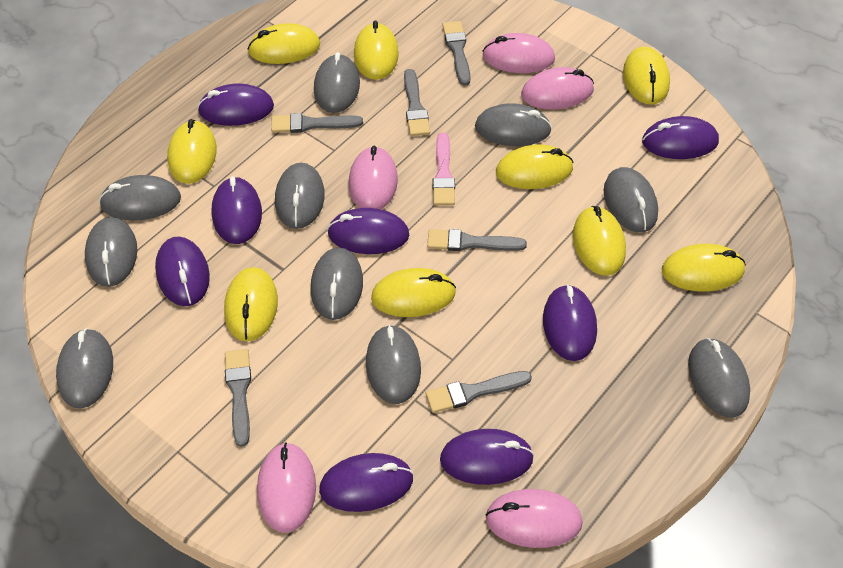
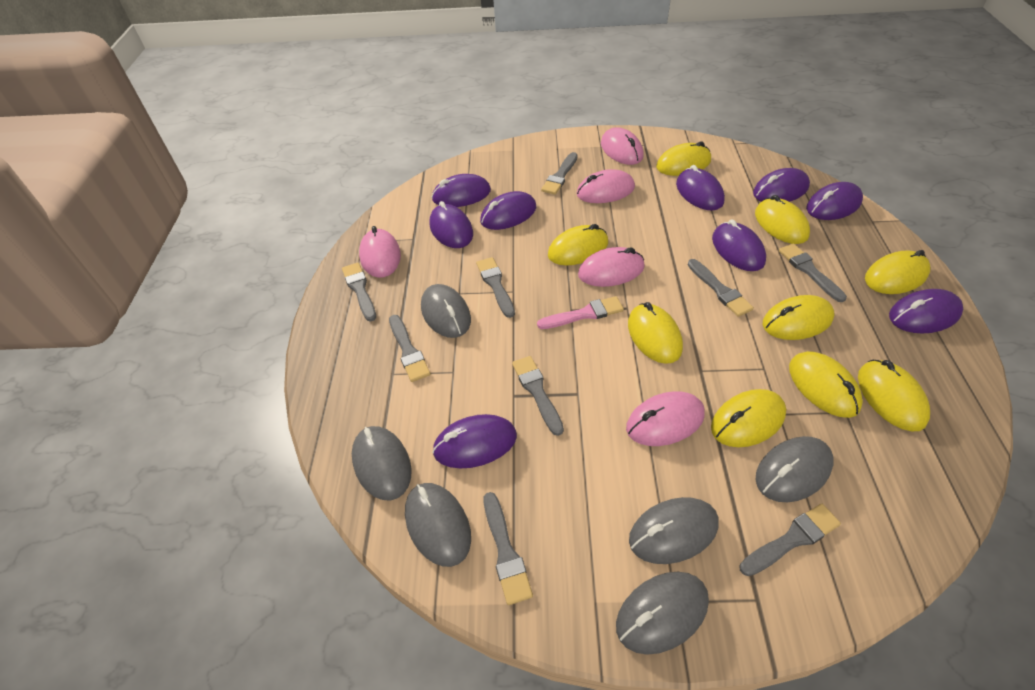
grey brush: [225,349,251,447] [271,113,363,133] [404,69,430,136] [426,371,532,413] [427,229,527,251] [443,21,471,85] = 6 -> [342,263,376,321] [389,315,430,382] [476,257,515,318] [483,492,533,605] [512,356,564,436] [541,152,578,195] [688,259,754,317] [739,504,841,576] [779,244,847,302] = 9
grey mouse: [56,328,113,409] [85,217,137,287] [99,175,181,220] [275,163,325,229] [311,247,363,320] [314,52,360,113] [366,324,421,404] [475,103,552,146] [603,167,658,232] [688,338,750,417] = 10 -> [352,426,412,501] [405,483,471,567] [421,284,471,338] [616,572,709,655] [629,497,718,564] [756,436,834,502] = 6
purple mouse: [155,237,210,306] [197,84,274,126] [212,176,262,244] [319,453,413,512] [327,208,409,254] [440,429,534,485] [543,284,597,361] [642,116,719,159] = 8 -> [429,201,473,248] [431,174,491,207] [432,414,517,468] [480,191,536,230] [676,165,725,210] [712,219,766,271] [753,168,810,202] [806,182,863,220] [889,289,963,334] = 9

